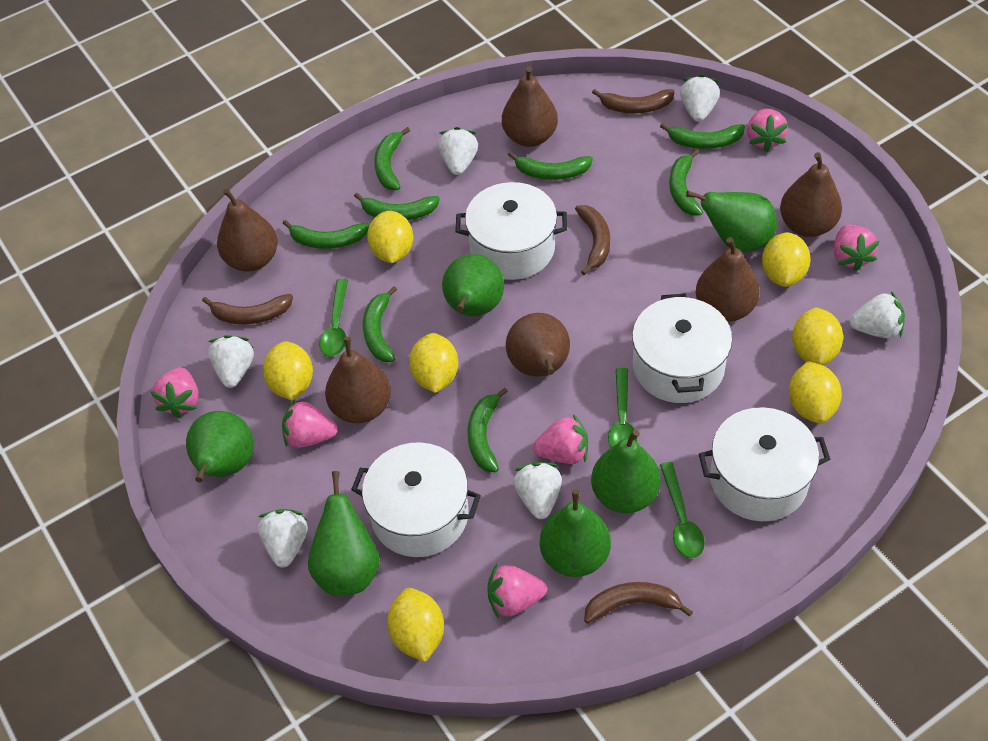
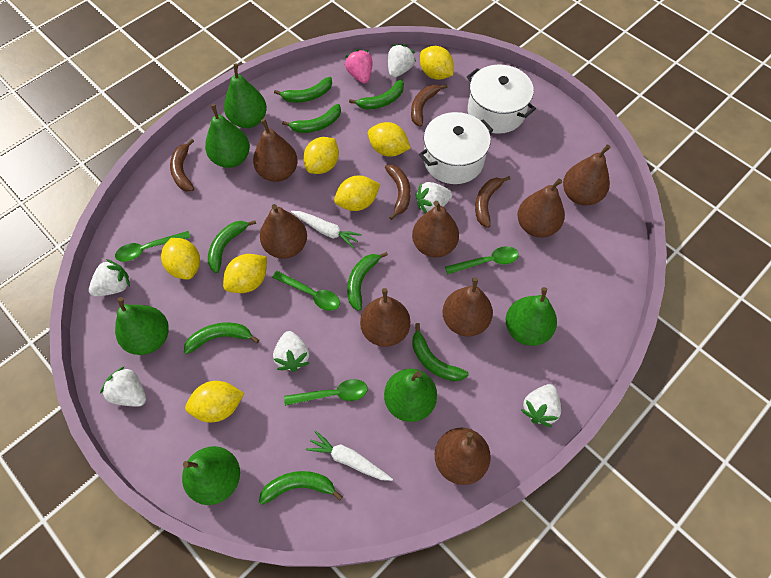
brown pear: [217,188,278,271] [325,337,391,423] [502,66,558,147] [506,313,570,377] [696,237,760,322] [780,152,842,237] = 6 -> [253,119,298,182] [260,204,307,259] [360,288,410,347] [412,201,459,257] [435,428,491,485] [442,278,493,337] [517,179,565,237] [563,144,611,206] = 8
green spoon: [319,279,348,357] [608,368,637,448] [660,462,705,558] = 3 -> [115,231,191,262] [272,271,340,311] [284,379,368,406] [445,246,519,274] = 4
pink strawberry: [151,367,199,418] [282,399,338,448] [488,564,547,617] [533,414,588,464] [747,109,788,152] [834,225,879,271] = 6 -> [345,49,373,84] = 1
white carrot: none = 0 -> [291,211,362,248] [306,431,393,481] = 2
white pot: [351,442,481,557] [455,182,567,280] [632,294,732,403] [699,407,831,521] = 4 -> [419,112,493,184] [467,64,536,134] = 2

